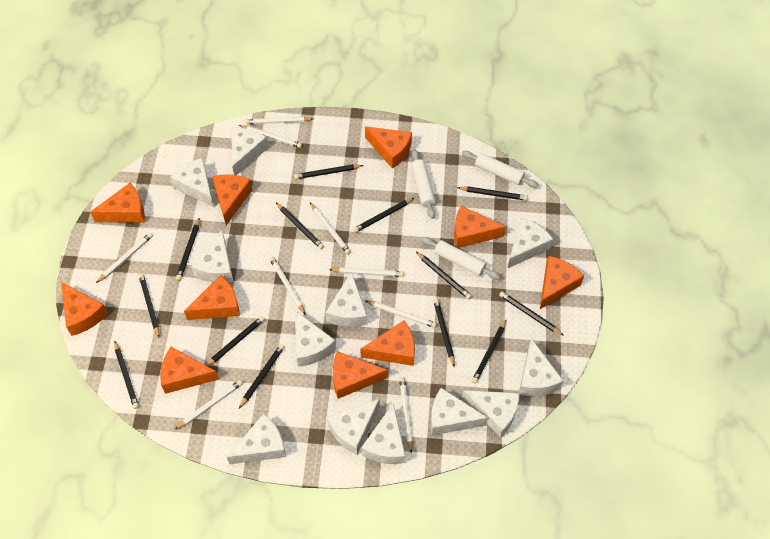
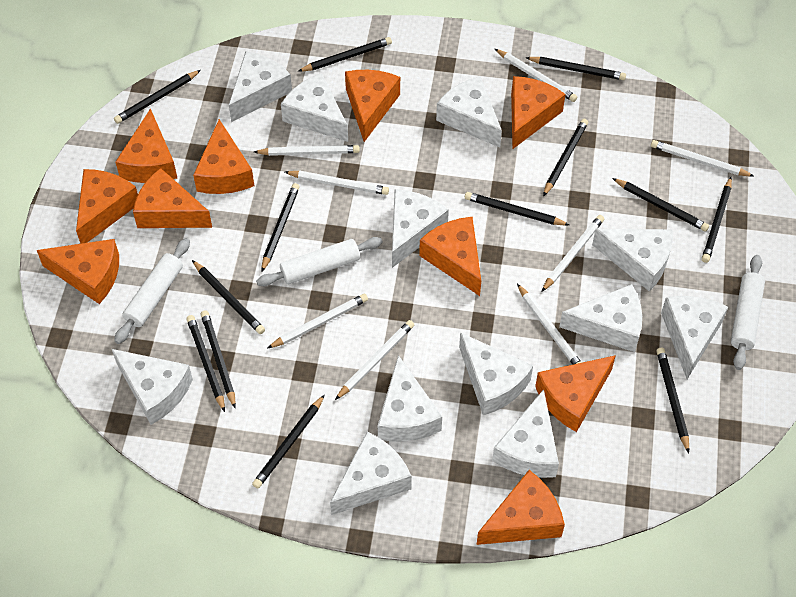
white pencil: [96,233,153,283] [174,380,243,430] [239,125,302,148] [245,117,313,124] [269,257,306,315] [310,203,351,255] [329,267,404,277] [365,301,437,328] [399,377,413,453] = 9 -> [254,145,360,156] [268,294,368,348] [285,171,389,195] [335,320,414,400] [495,49,577,102] [517,284,582,365] [542,215,604,292] [651,140,754,177] = 8

